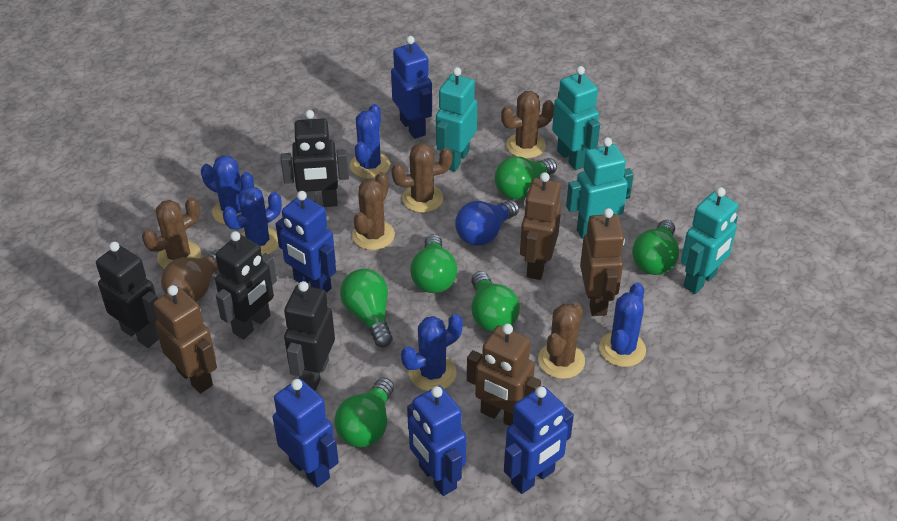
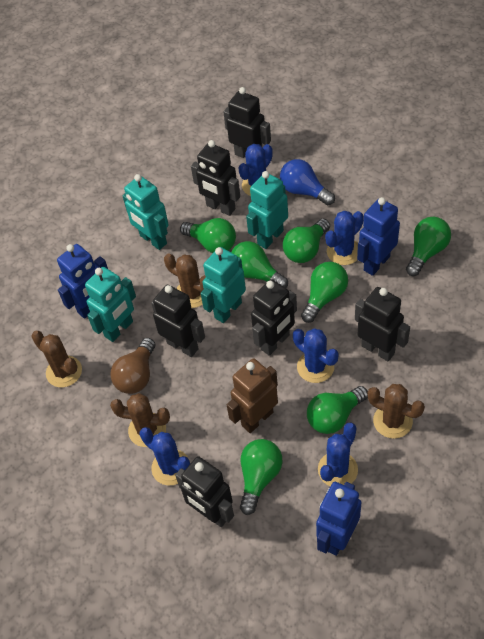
black robot: [96,242,159,348] [215,231,277,339] [281,110,349,207] [284,281,335,391] = 4 -> [151,285,205,357] [175,456,234,527] [191,140,240,216] [223,87,271,158] [251,279,297,356] [355,287,410,361] = 6
blue robot: [273,378,339,488] [276,191,336,293] [391,36,432,139] [407,386,466,496] [504,386,574,494] = 5 -> [57,244,108,319] [316,482,362,556] [357,197,400,276] = 3
brown cactus: [142,197,201,269] [352,172,395,250] [391,143,453,213] [501,91,554,158] [538,302,585,379] = 5 -> [31,331,82,387] [110,393,170,447] [164,254,206,308] [367,384,425,438] = 4
brown robot: [153,285,217,393] [467,324,541,426] [520,172,561,280] [580,208,625,316] = 4 -> [227,358,278,433] = 1
green light bulb: [334,377,394,447] [340,269,393,347] [410,234,457,293] [471,271,520,332] [495,156,557,200] [632,220,679,275] = 6 -> [180,218,236,253] [231,241,288,288] [240,439,282,515] [283,219,330,263] [301,262,348,323] [307,386,368,434] [406,217,451,276] = 7

